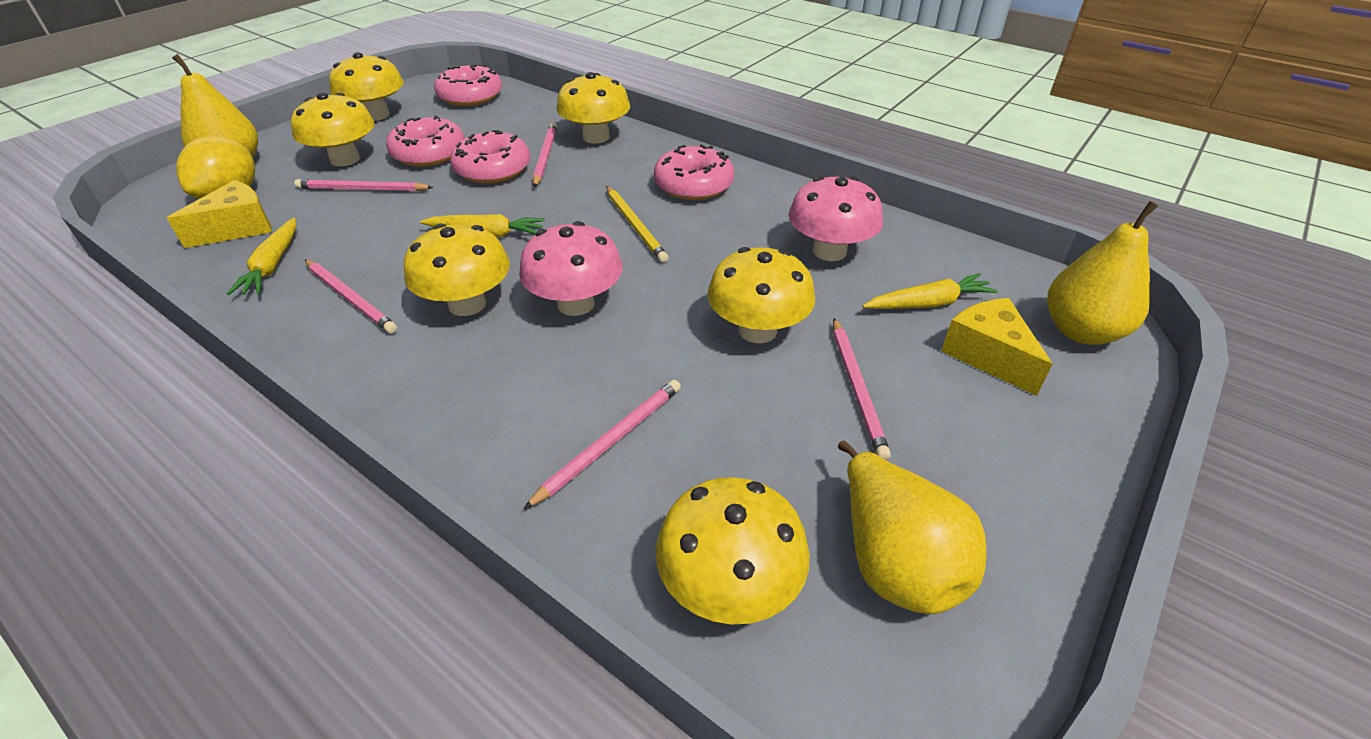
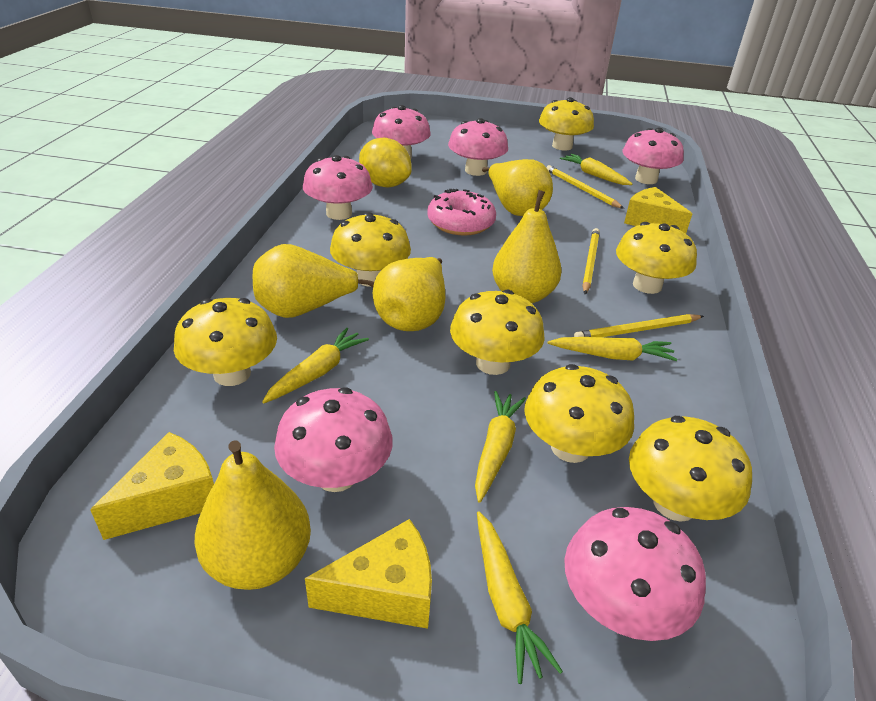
pink donut: [386,115,465,167] [434,64,502,106] [450,130,530,184] [654,144,734,200] = 4 -> [427,189,496,236] = 1
pink mushroom: [519,221,623,316] [789,176,883,261] = 2 -> [274,387,393,492] [303,155,373,220] [372,105,431,159] [448,118,508,176] [564,507,706,641] [622,128,684,184] = 6
pink pencil: [294,179,433,191] [305,259,397,334] [524,380,681,509] [533,123,557,188] [833,318,891,460] = 5 -> none = 0
yellow carrot: [227,218,296,295] [420,214,545,237] [862,273,998,309] = 3 -> [262,328,369,403] [475,391,526,503] [477,511,563,684] [548,337,677,361] [560,154,632,185] = 5
yellow cheese: [167,180,272,248] [941,298,1052,396] = 2 -> [90,432,214,540] [305,519,432,629] [624,187,692,234] = 3
yellow mushroom: [291,92,375,167] [329,52,403,121] [404,223,510,316] [557,72,630,144] [656,477,810,625] [707,247,815,343] = 6 -> [174,298,277,386] [330,212,411,287] [450,290,545,375] [524,364,634,463] [539,97,594,150] [616,222,697,294] [629,416,752,522] = 7
yellow pear: [172,54,258,158] [838,440,987,614] [1047,201,1158,345] = 3 -> [195,440,311,590] [253,244,374,318] [373,257,445,331] [482,159,553,216] [492,190,562,303] = 5
yellow pencil: [606,186,668,263] = 1 -> [546,165,624,209] [574,314,704,337] [582,228,600,294] = 3

